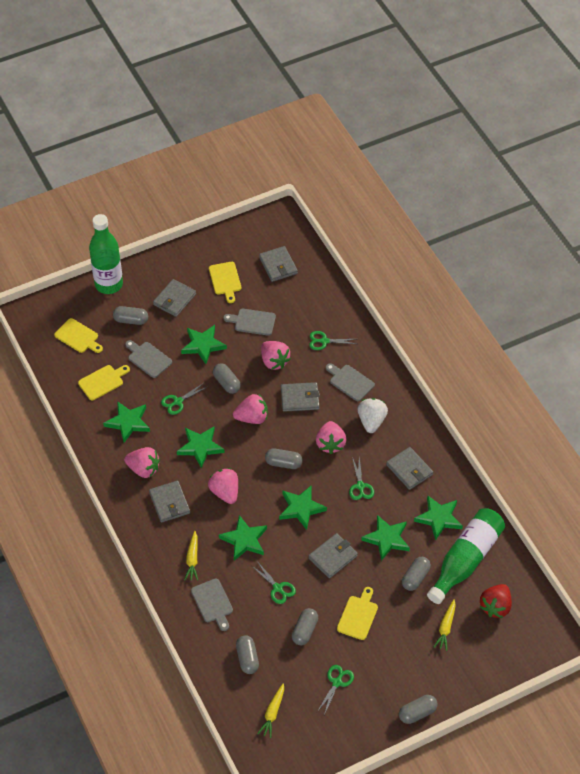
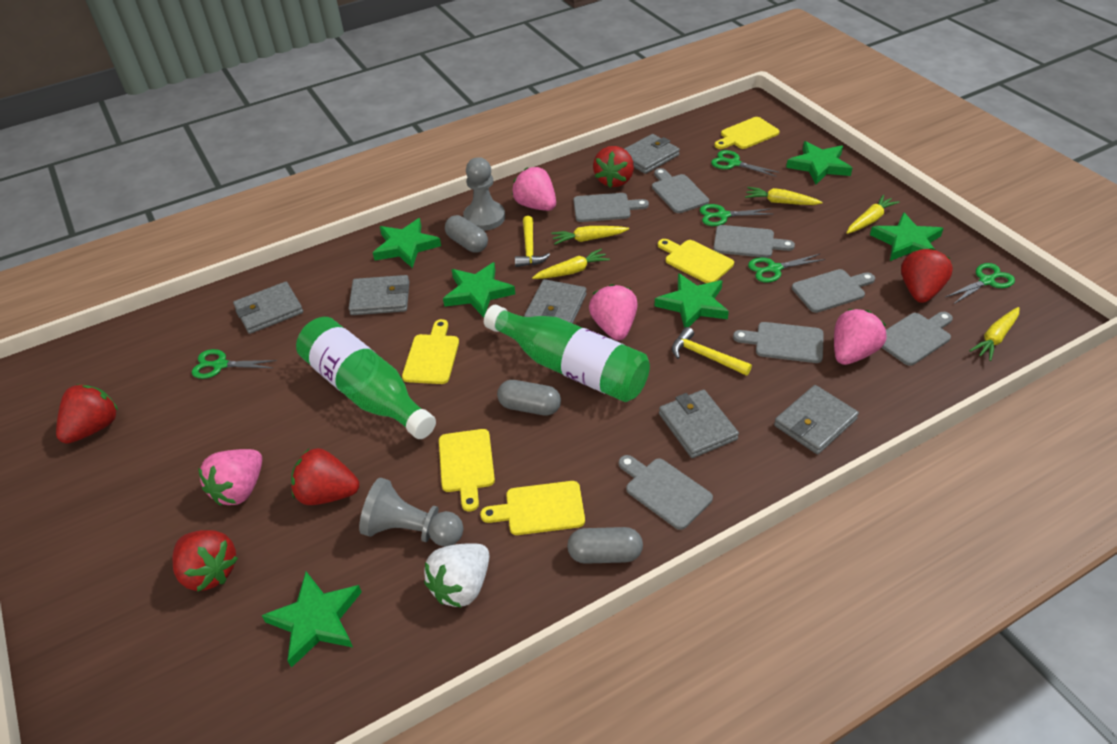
green star: [103,401,150,443] [177,427,225,468] [181,325,227,364] [219,515,267,561] [279,485,327,530] [361,515,410,561] [414,495,463,540] = 7 -> [261,572,362,668] [373,218,441,268] [443,262,515,317] [655,273,729,328] [786,141,852,184] [870,212,944,261] = 6
grey capsule: [113,306,148,325] [213,363,241,394] [236,635,259,674] [265,449,303,469] [292,608,318,645] [399,695,438,724] [402,557,431,591] = 7 -> [445,215,488,253] [497,380,561,415] [567,527,643,564] = 3
grey cutting board: [125,340,172,378] [191,579,233,631] [223,309,276,336] [326,363,375,401] = 4 -> [573,193,649,222] [619,455,713,530] [652,168,709,213] [713,225,795,258] [733,322,824,363] [792,269,875,313] [882,312,953,366] = 7
grey pawn: none = 0 -> [359,478,464,546] [463,157,505,231] = 2
pink strawberry: [124,447,160,478] [208,468,238,504] [233,394,268,424] [261,341,291,370] [316,421,346,454] = 5 -> [198,449,262,505] [512,167,556,211] [589,284,638,341] [834,309,887,365] = 4
red strawberry: [480,584,512,618] = 1 -> [56,384,118,444] [172,530,238,592] [291,448,359,505] [593,146,634,187] [901,248,953,303] = 5
yellow carrot: [184,531,198,581] [257,683,284,738] [433,599,456,651] = 3 -> [532,249,610,279] [551,226,629,245] [745,187,823,205] [847,195,899,234] [969,307,1019,361] = 5
yellow cutting board: [54,318,103,353] [78,365,130,400] [209,262,241,303] [337,587,378,640] = 4 -> [402,319,459,384] [439,429,495,511] [480,481,585,535] [658,239,734,283] [714,117,780,149] = 5
yellow hammer: none = 0 -> [515,216,550,267] [672,327,752,376] = 2

